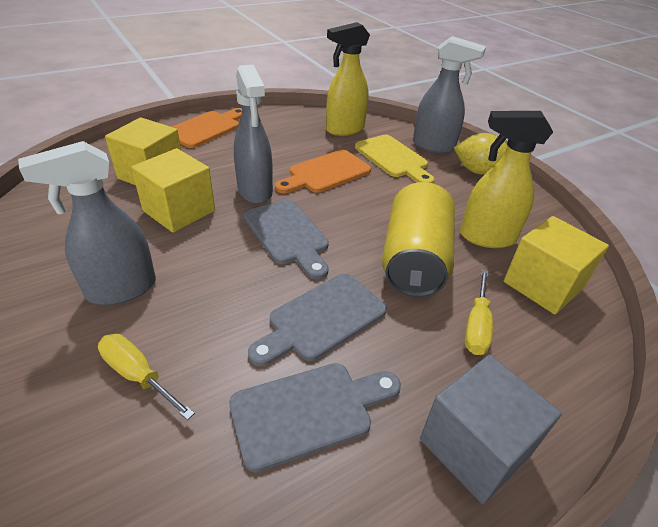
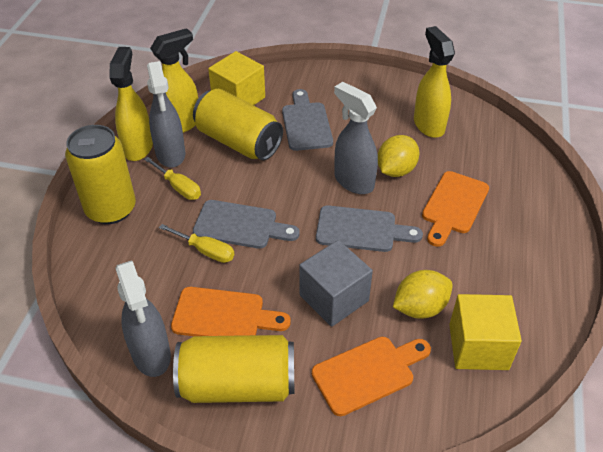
orange cutting board: [172,108,242,148] [275,150,371,193] = 2 -> [171,287,291,336] [312,337,431,416] [422,171,489,247] = 3
yellow can: [382,182,455,297] = 1 -> [65,125,136,224] [173,335,294,403] [193,89,283,160] = 3
yellow cube: [105,118,181,185] [131,148,215,233] [504,216,609,314] = 3 -> [208,51,265,105] [449,294,522,370] = 2
yellow cutting board: [355,135,434,183] = 1 -> none = 0
yellow lemon: [454,133,508,175] = 1 -> [378,135,420,177] [393,270,452,319] = 2
yellow spray bottle: [326,22,370,136] [460,111,553,248] = 2 -> [109,47,153,161] [150,28,198,133] [414,26,455,138] = 3

